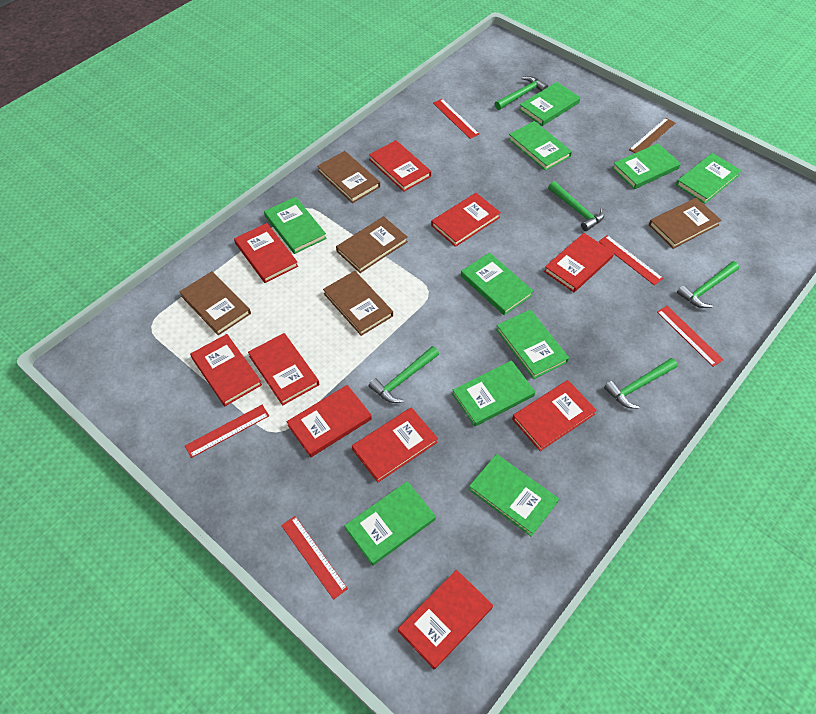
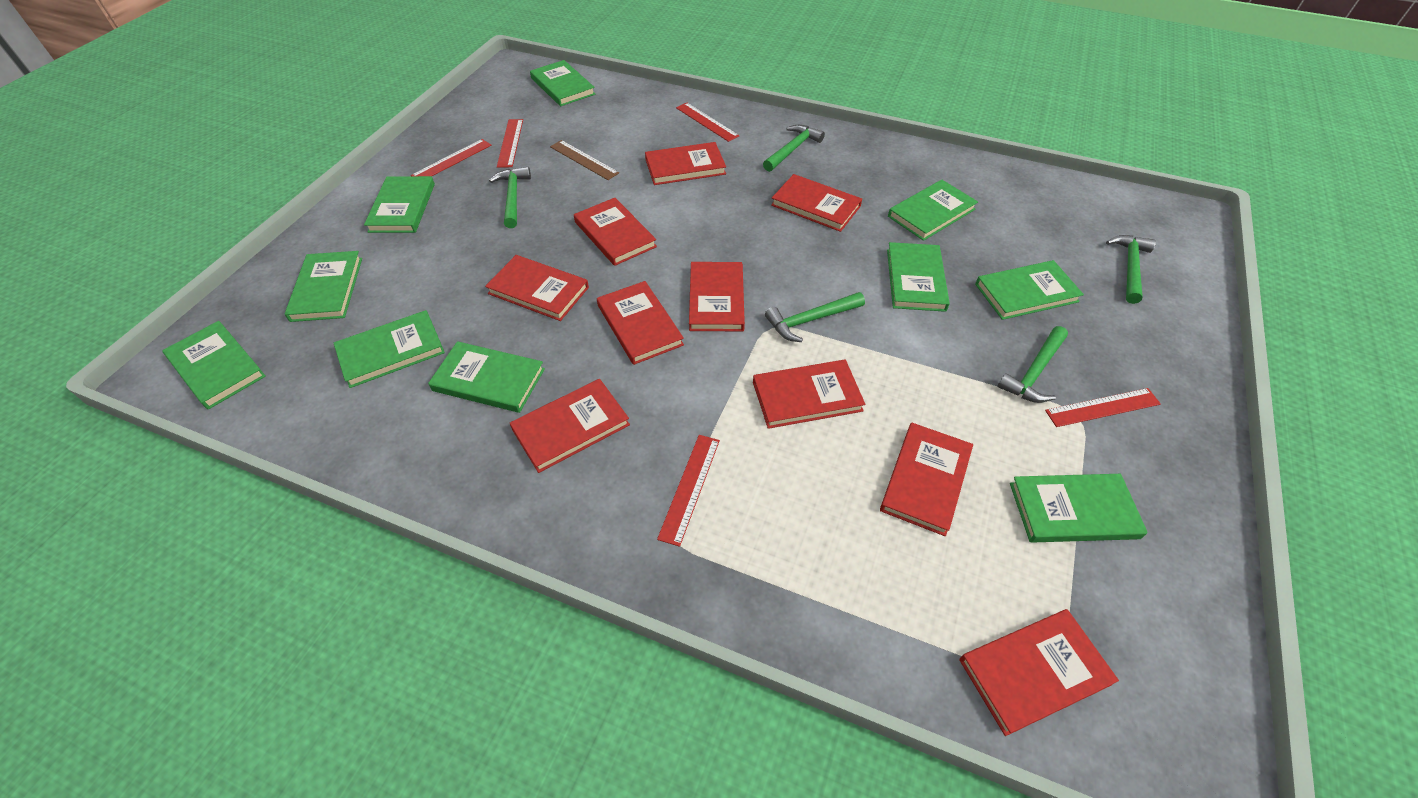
brown book: [179,271,251,336] [317,151,380,203] [323,271,393,336] [336,216,408,273] [649,198,722,249] = 5 -> none = 0

